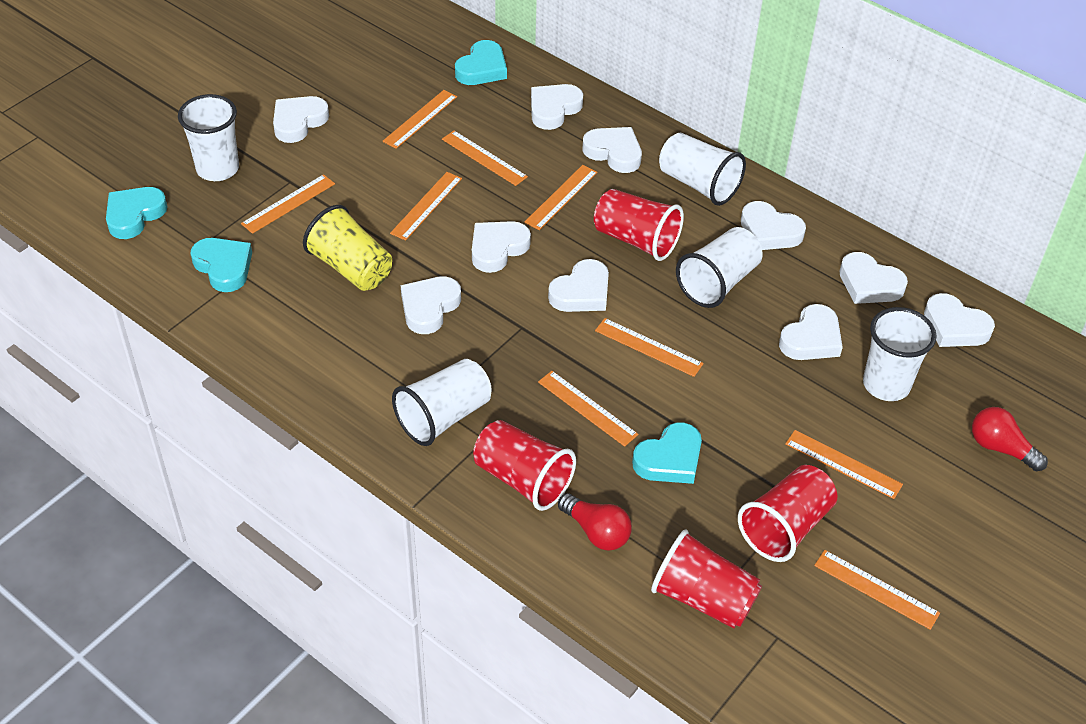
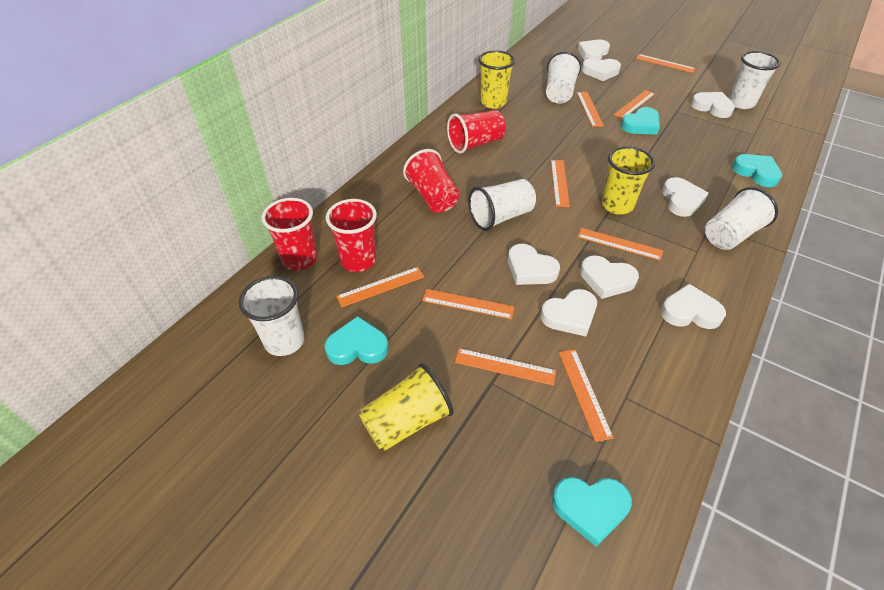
red light bulb: [558,493,632,551] [972,407,1048,471] = 2 -> none = 0
white heart: [273,96,329,143] [401,276,461,334] [472,221,531,273] [531,84,583,130] [548,259,609,312] [582,127,642,173] [741,201,806,250] [779,304,843,360] [839,252,908,304] [924,293,995,347] = 10 -> [508,244,560,285] [540,289,597,336] [578,40,610,60] [580,255,639,299] [582,58,621,81] [661,284,726,329] [662,177,708,217] [691,92,735,118] = 8
yellow cup: [303,205,392,291] = 1 -> [359,364,454,450] [478,50,515,109] [601,146,655,214] = 3

